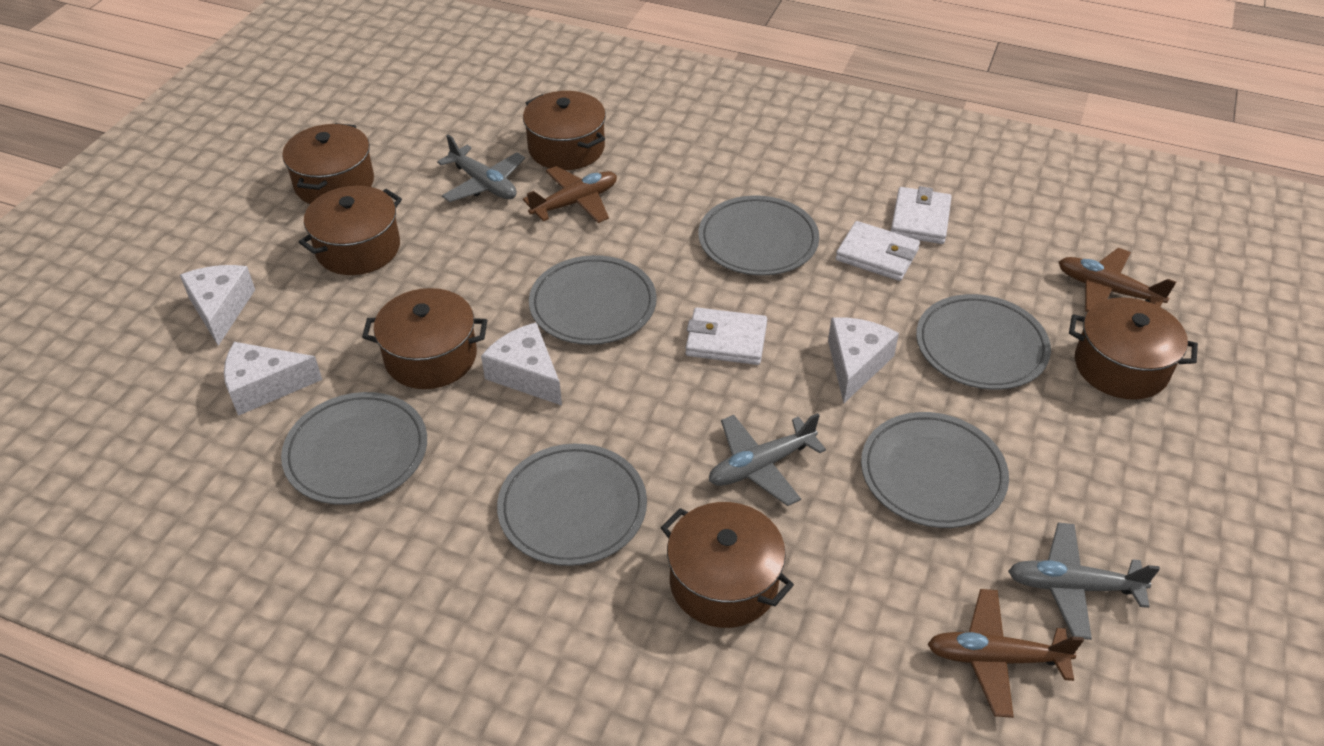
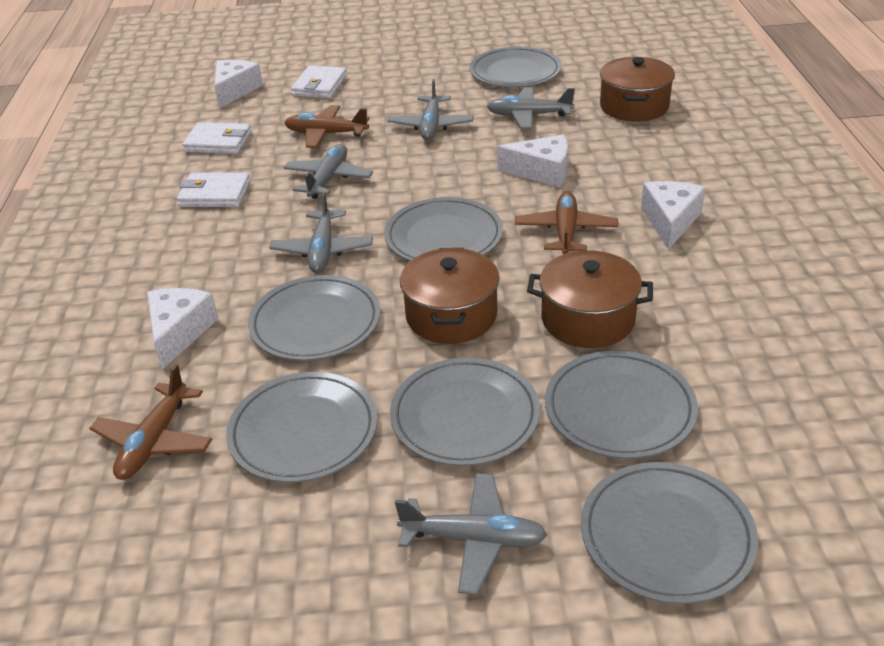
brown pot: [282,123,374,204] [299,186,402,275] [362,288,487,389] [523,91,606,170] [660,502,794,628] [1069,297,1198,400] = 6 -> [400,248,499,344] [527,250,653,348] [600,57,675,122] = 3
grey plane: [437,135,525,202] [709,413,826,506] [1008,523,1160,640] = 3 -> [270,192,373,273] [284,144,373,199] [388,79,474,140] [395,473,547,595] [487,88,575,129] = 5
grey plate: [281,392,427,505] [497,444,647,566] [529,255,657,345] [698,195,819,276] [861,412,1009,528] [916,294,1051,390] = 6 -> [226,372,378,483] [248,275,381,361] [384,197,503,261] [390,357,540,466] [470,47,561,87] [545,351,698,459] [581,462,758,604] = 7

